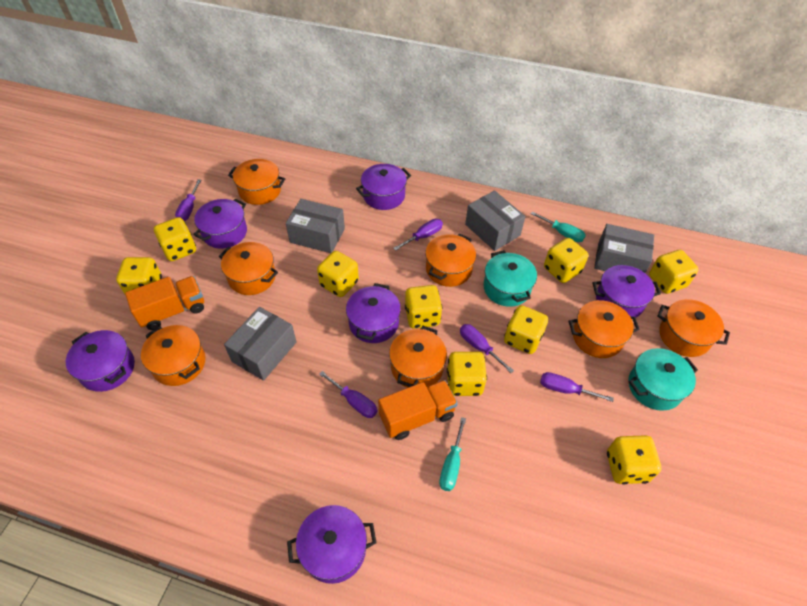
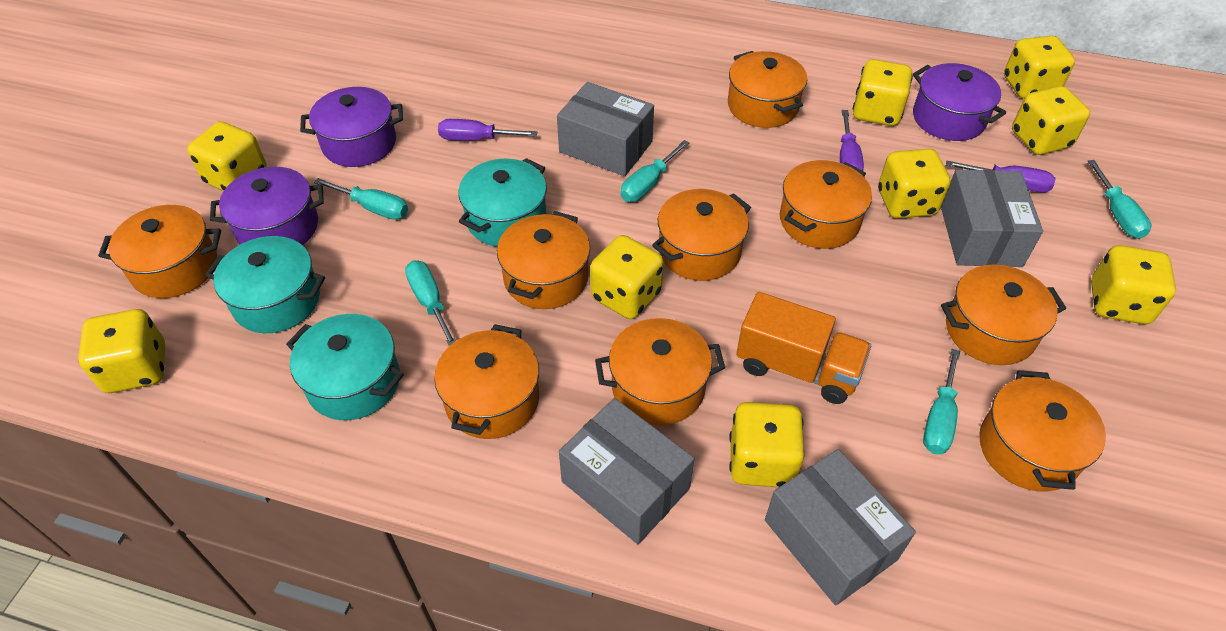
orange pot: [141,325,206,386] [219,242,278,295] [228,159,285,205] [389,326,447,388] [425,233,476,287] [569,300,640,358] [658,299,730,357] = 7 -> [98,205,221,298] [434,324,539,439] [497,211,590,309] [595,318,725,425] [652,189,751,281] [728,51,807,128] [780,160,872,249] [941,264,1066,365] [979,370,1106,491] = 9
orange truck: [125,276,204,330] [378,380,458,440] = 2 -> [736,292,871,404] = 1
purple pot: [66,330,135,392] [193,199,247,249] [287,505,377,584] [346,283,401,343] [356,164,411,210] [592,265,661,318] = 6 -> [210,167,324,245] [300,87,403,167] [913,63,1006,141] = 3
purple screwdriver: [175,179,201,221] [319,371,377,418] [393,219,443,251] [460,324,514,373] [540,372,614,402] = 5 -> [438,119,537,141] [840,110,864,171] [946,161,1056,193] = 3
turquoise pot: [483,250,537,307] [628,348,698,411] = 2 -> [205,236,325,333] [286,314,404,420] [458,158,547,247] = 3
turquoise screwdriver: [439,417,466,491] [531,211,586,242] = 2 -> [314,178,408,219] [405,260,456,346] [621,140,689,202] [923,349,960,454] [1088,160,1152,239] = 5

